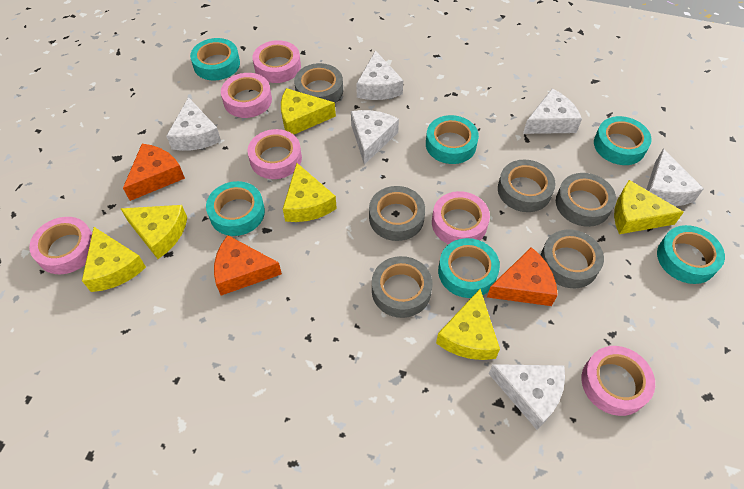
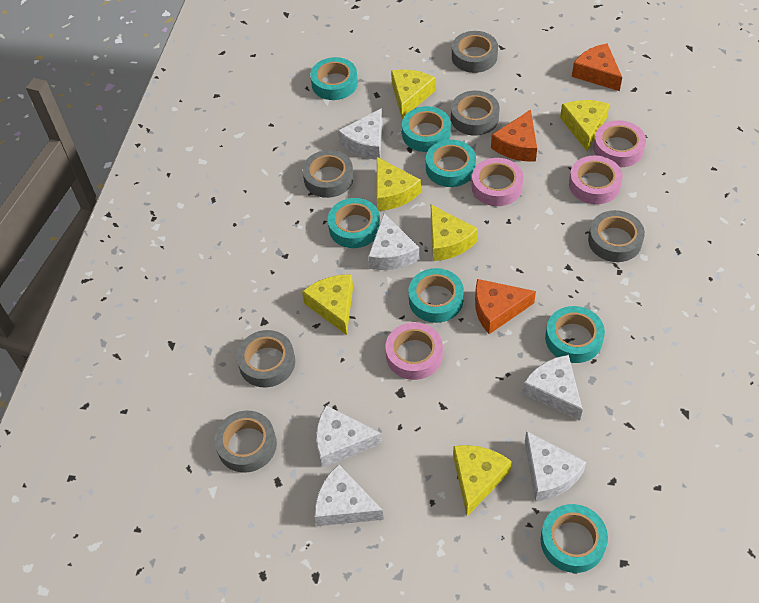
pink tape: [29,217,92,274] [221,73,272,118] [247,129,302,179] [252,40,301,83] [432,191,490,244] [581,346,655,416] = 6 -> [385,322,443,380] [472,158,523,206] [569,156,623,204] [593,120,646,167] = 4
turquoise tape: [190,38,240,80] [206,181,265,236] [426,115,479,164] [438,238,500,298] [594,116,652,165] [657,225,725,284] = 6 -> [310,57,358,100] [328,198,380,248] [402,106,451,152] [408,268,464,323] [426,140,476,187] [540,504,608,573] [545,306,605,363] = 7

